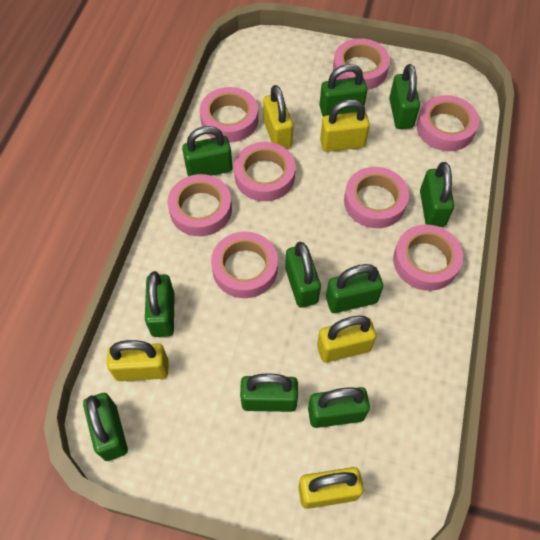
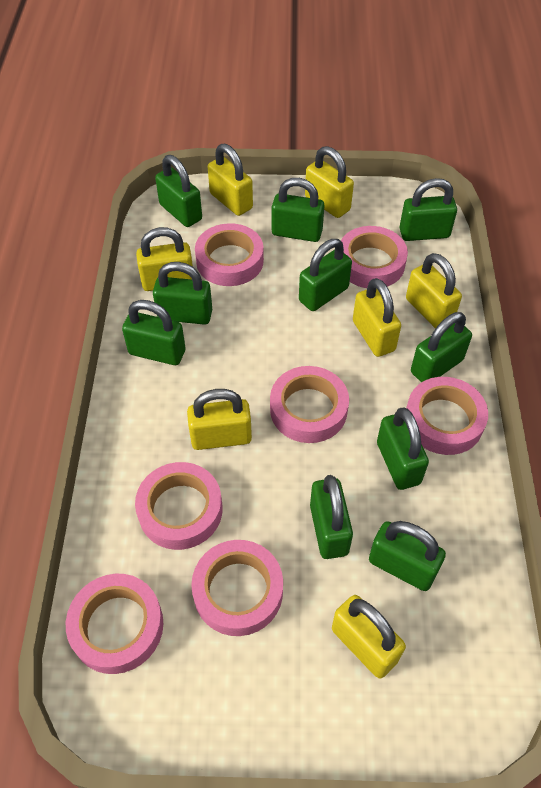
pink tape: [167,174,232,236] [200,87,258,143] [211,232,278,298] [234,142,295,201] [333,38,390,90] [344,167,409,228] [393,225,463,291] [417,95,479,151] = 8 -> [66,574,163,674] [135,462,223,550] [191,540,283,636] [195,223,264,286] [270,366,349,443] [341,226,408,288] [406,377,488,455] = 7
yellow padlock: [107,340,168,381] [263,85,293,148] [299,467,364,509] [317,316,376,363] [320,99,370,152] = 5 -> [136,227,193,291] [187,389,252,450] [208,144,253,216] [305,146,354,218] [332,595,406,678] [353,278,401,357] [406,253,462,329] = 7

